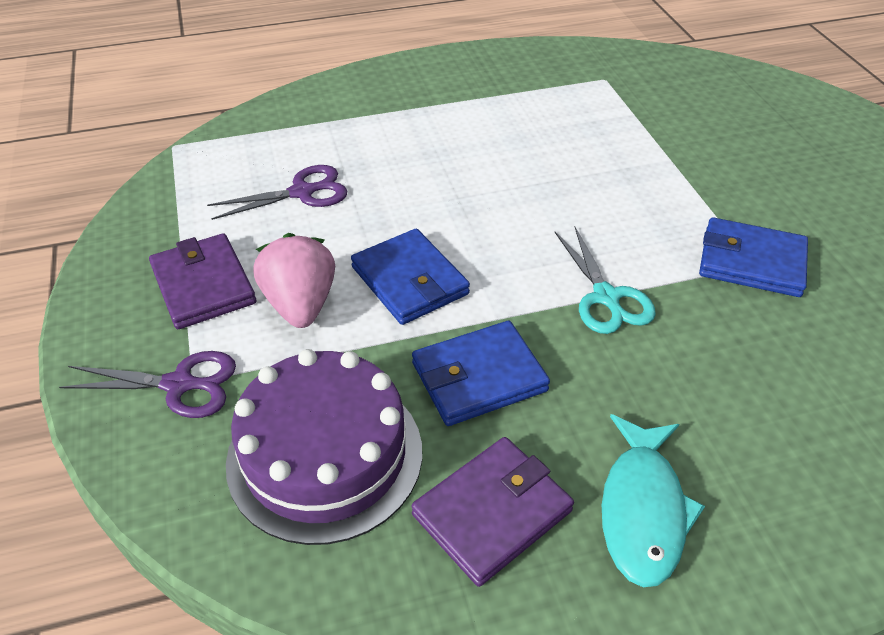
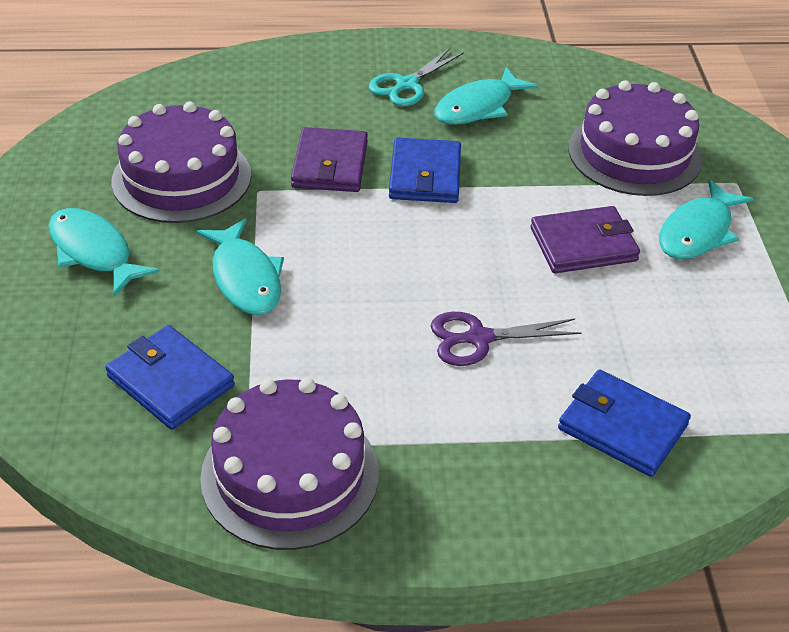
pink strawberry: [254,233,335,328] = 1 -> none = 0
purple cake: [226,349,422,545] = 1 -> [111,102,251,223] [200,378,379,550] [568,80,702,196] = 3
purple scissors: [59,351,236,418] [207,165,347,220] = 2 -> [431,312,582,366] = 1
turquoise fish: [602,414,705,587] = 1 -> [48,208,159,297] [196,219,284,315] [435,67,538,125] [659,179,753,259] = 4

